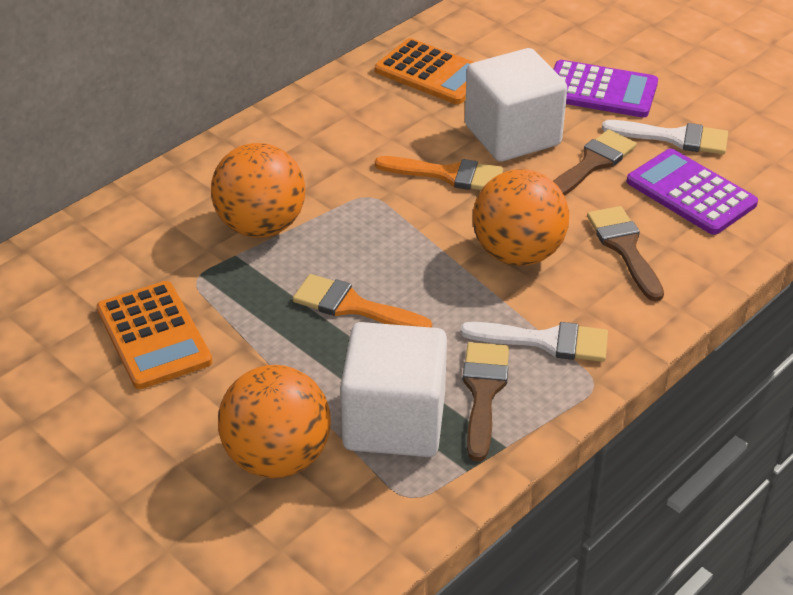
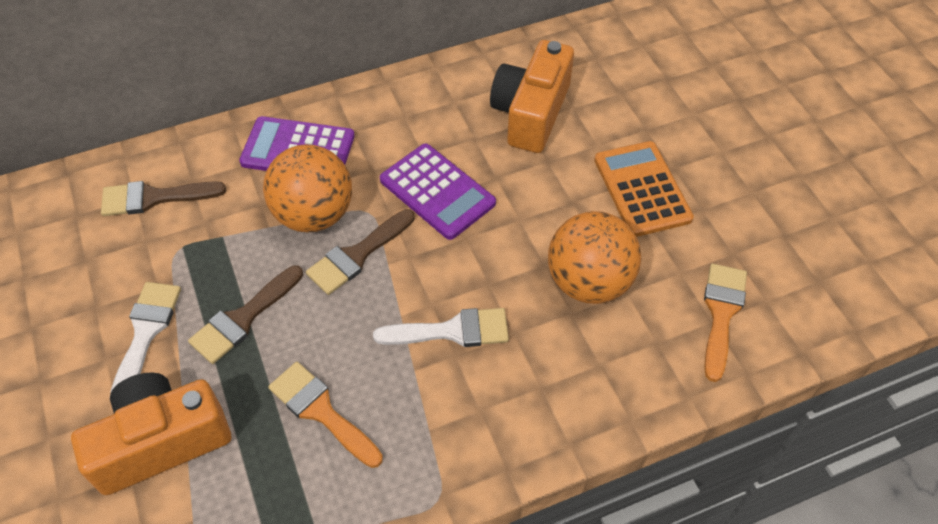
orange ball: [211,143,305,238] [218,365,331,478] [473,169,569,266] = 3 -> [263,144,352,232] [548,211,641,304] = 2
orange calculator: [96,281,213,389] [375,38,474,104] = 2 -> [594,141,694,237] = 1
orange camera: none = 0 -> [71,373,231,495] [490,40,574,153] = 2
white cube: [340,322,447,457] [465,48,567,162] = 2 -> none = 0

